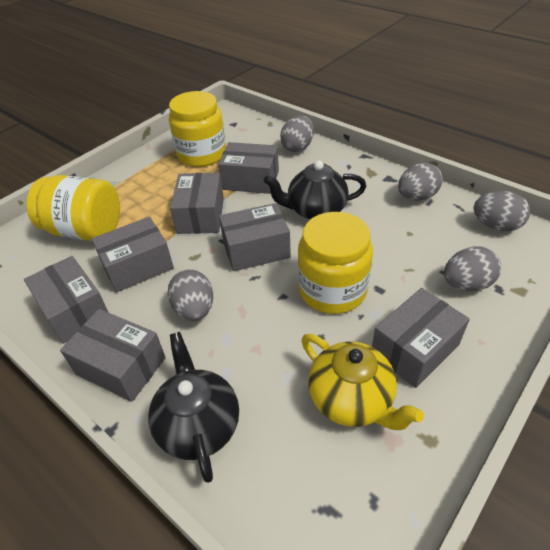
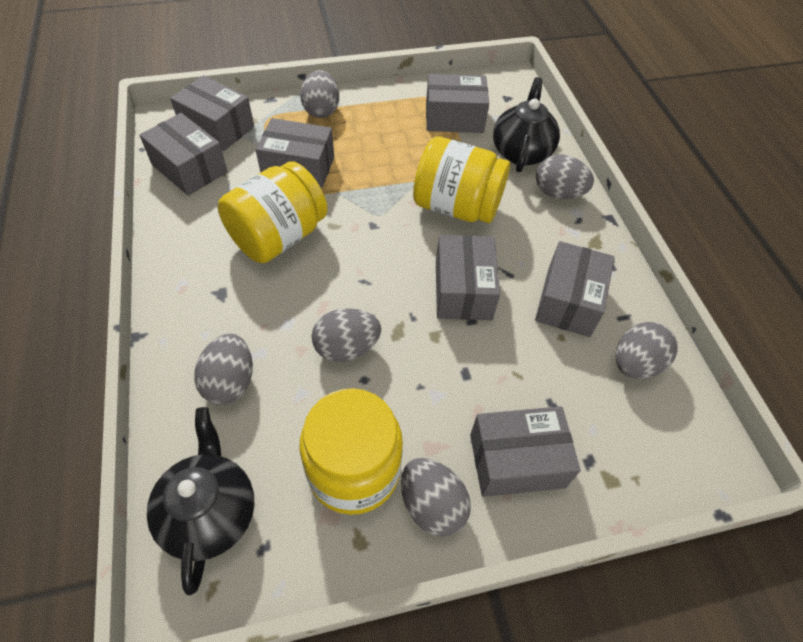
grey egg: [167,269,213,321] [280,116,314,152] [398,163,443,201] [444,247,501,291] [473,191,530,231] = 5 -> [194,334,253,405] [300,70,339,118] [312,308,381,362] [401,458,471,537] [536,155,594,199] [616,322,677,379] = 6
yellow teapot: [302,334,424,430] = 1 -> none = 0

